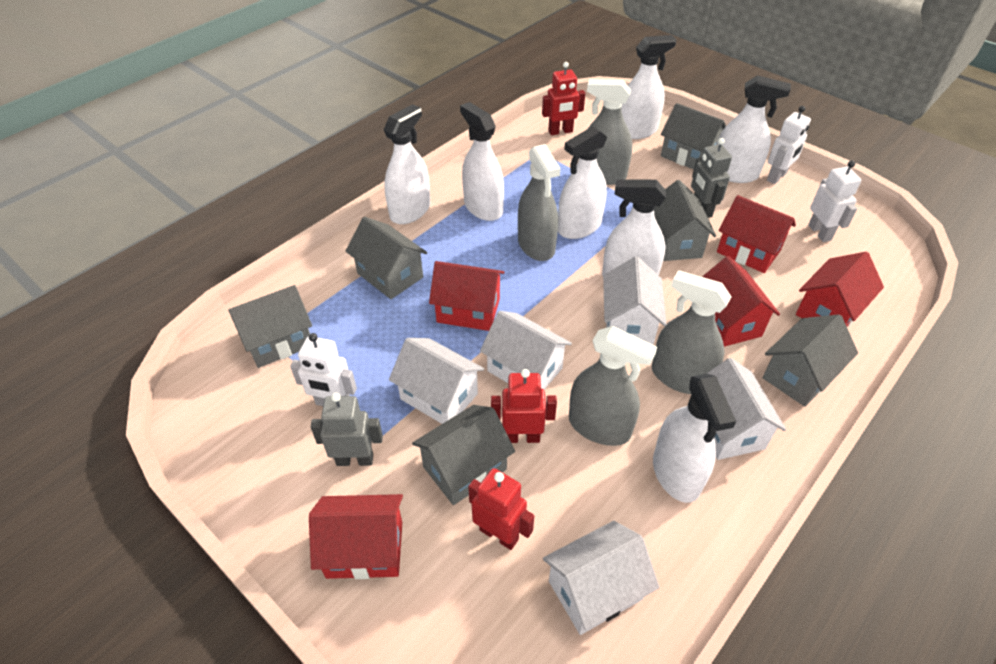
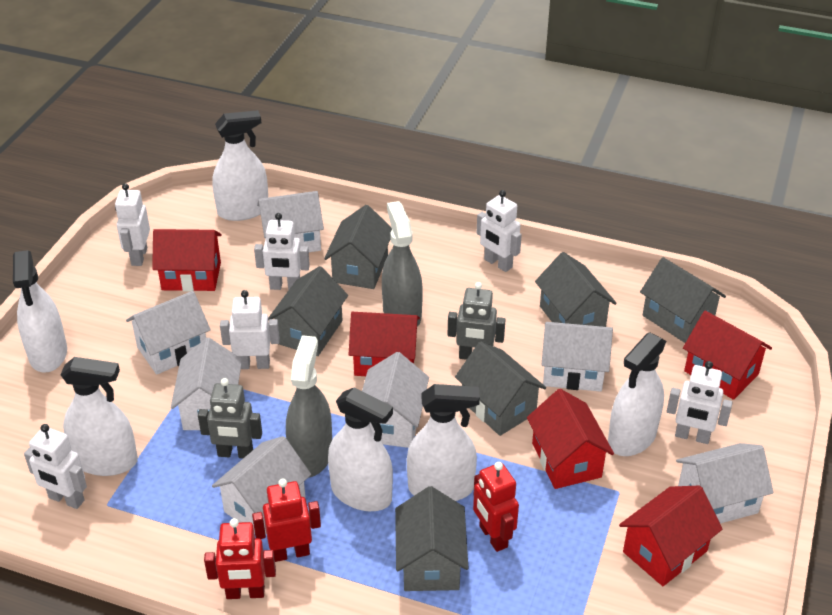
grey spray bottle: [518,144,560,261] [569,326,657,446] [587,79,632,185] [652,270,732,394] = 4 -> [286,335,332,478] [382,201,423,327] = 2
white house: [389,338,484,424] [480,311,572,389] [543,521,660,635] [603,256,666,345] [706,358,786,460] = 5 -> [126,291,210,375] [171,338,242,430] [212,436,311,535] [257,191,324,252] [362,352,429,448] [541,322,613,392] [676,443,773,524] = 7
white robot: [290,333,357,406] [767,106,811,184] [808,161,861,242] = 3 -> [24,424,87,509] [115,183,150,266] [220,290,280,369] [254,213,310,290] [477,190,522,272] [667,361,733,444] = 6
white spray bottle: [384,104,430,224] [460,102,504,221] [558,126,607,239] [602,179,666,275] [621,35,677,139] [653,374,736,503] [717,75,791,183] = 7 -> [13,250,67,372] [61,357,138,476] [212,110,268,221] [328,388,393,511] [407,384,480,501] [608,332,666,456] = 6

